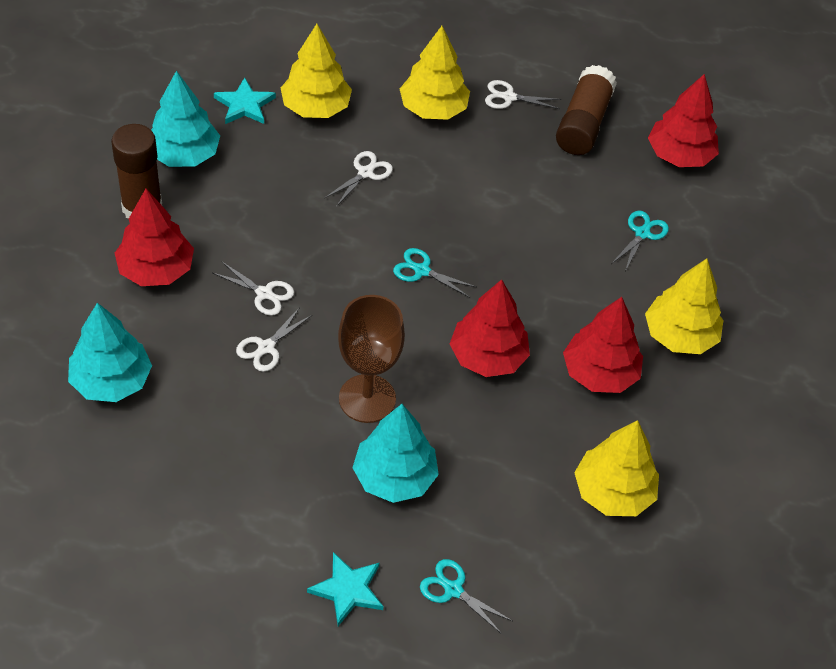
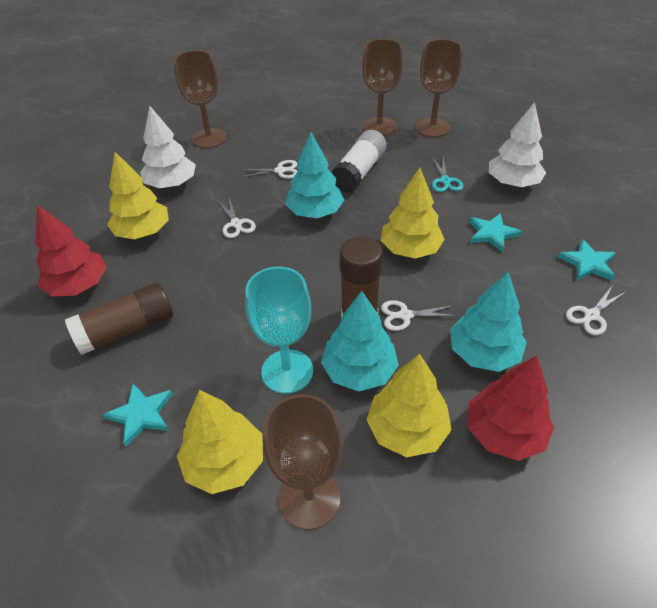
brown goblet: [338,295,405,423] = 1 -> [174,50,227,148] [263,394,343,530] [362,39,403,136] [416,39,462,137] = 4
red tree: [115,189,194,286] [450,279,530,377] [563,297,643,393] [648,74,719,167] = 4 -> [35,205,107,297] [468,356,554,461] = 2
turquoise goblet: none = 0 -> [245,267,313,394] = 1
turquoise scissors: [393,248,476,298] [420,559,512,634] [611,211,669,271] = 3 -> [432,157,463,192] = 1
turquoise star: [214,77,276,124] [307,552,383,626] = 2 -> [103,384,173,447] [469,213,522,252] [558,239,616,281] = 3
white glue stick: none = 0 -> [332,130,387,193] = 1
white tree: none = 0 -> [140,106,196,188] [489,102,546,187] = 2

